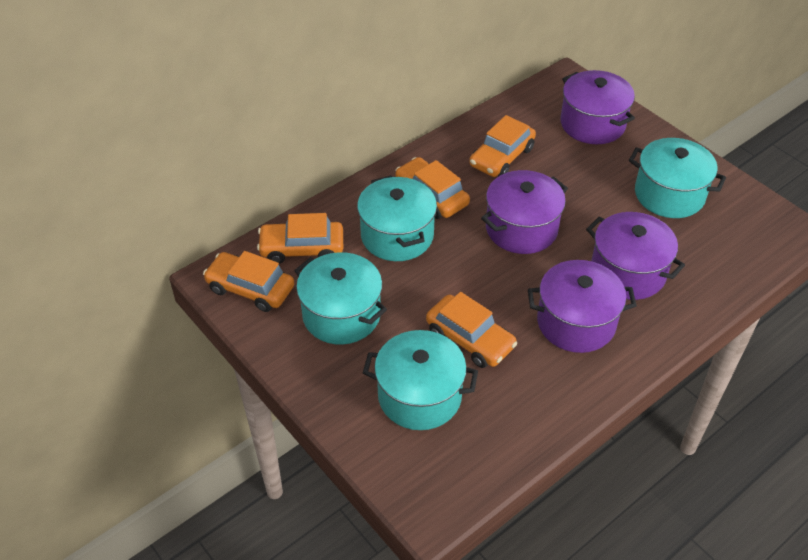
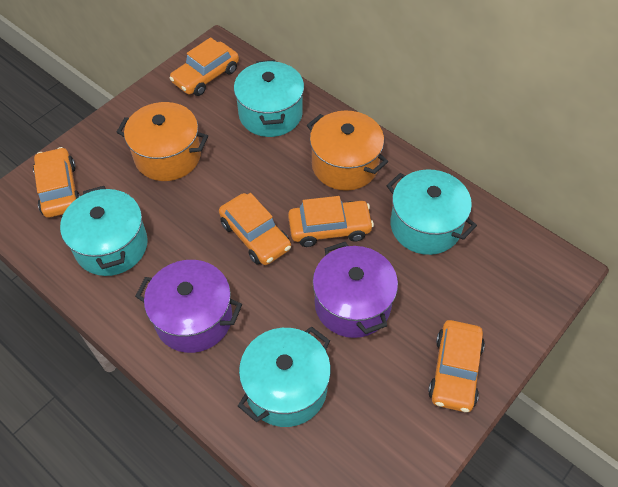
orange pot: none = 0 -> [117,102,208,181] [307,111,388,191] = 2
purple pot: [481,170,568,254] [528,260,637,353] [560,70,635,144] [586,212,685,300] = 4 -> [135,260,242,353] [313,242,398,338] = 2

